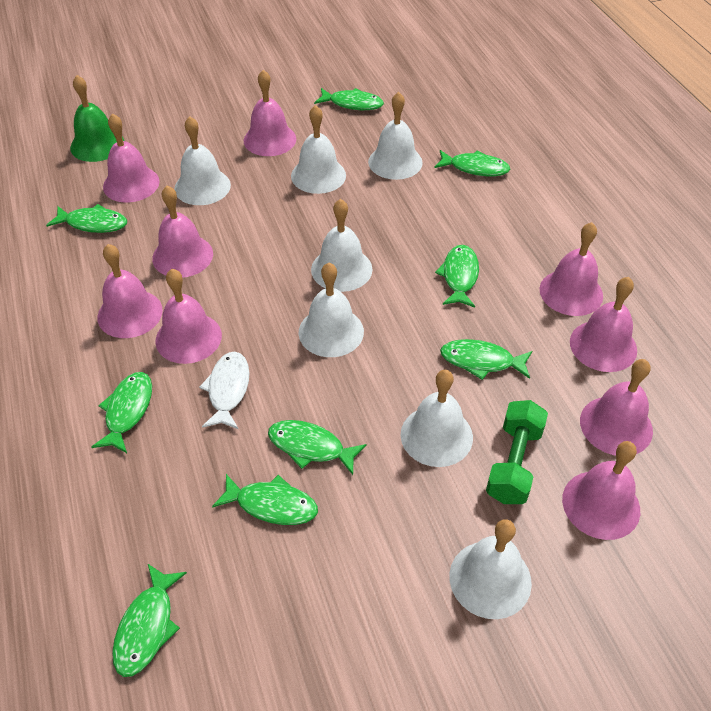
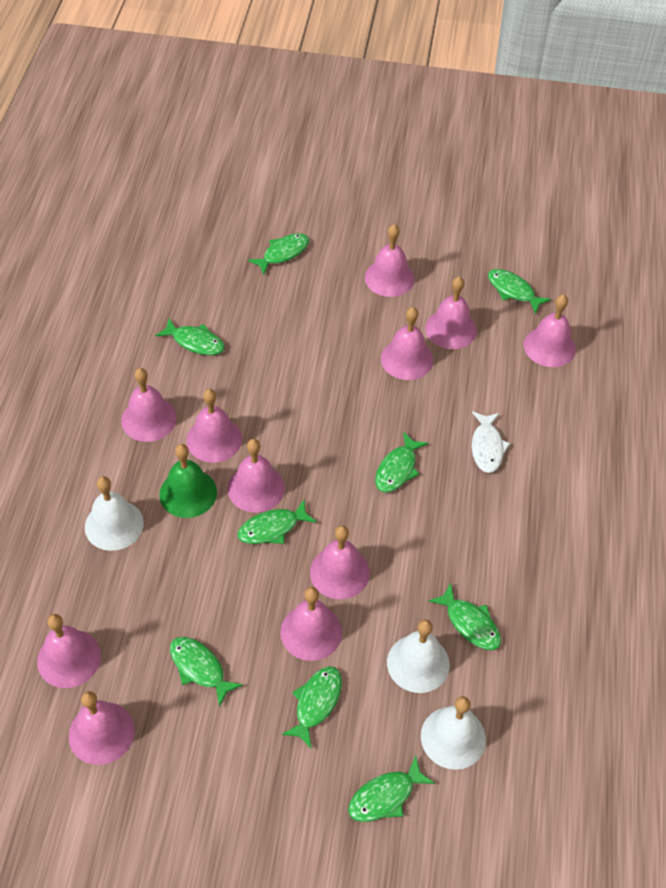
green dumbbell: [486,400,548,504] = 1 -> none = 0
pink bell: [97,244,163,338] [103,113,160,202] [152,186,213,278] [156,269,222,364] [244,70,296,156] [540,222,603,316] [562,441,640,540] [570,277,637,372] [580,359,653,456] = 9 -> [37,614,101,688] [69,691,135,765] [121,368,177,442] [186,389,242,463] [228,439,285,513] [280,587,342,661] [310,525,370,599] [365,224,415,297] [381,307,433,380] [425,277,477,349] [524,294,576,367] = 11
white bell: [174,116,231,205] [291,105,346,194] [298,263,364,357] [311,199,373,292] [368,92,423,180] [401,370,473,467] [449,519,532,619] = 7 -> [85,476,144,551] [387,619,450,693] [421,696,486,770] = 3

